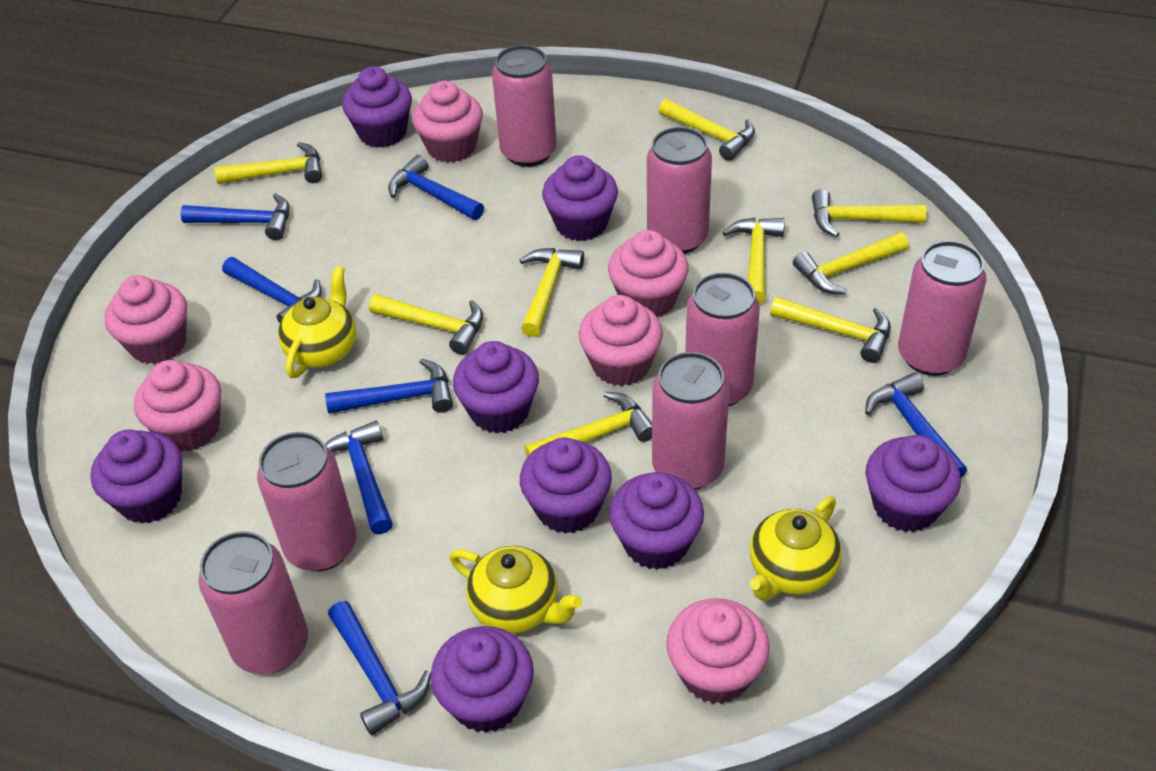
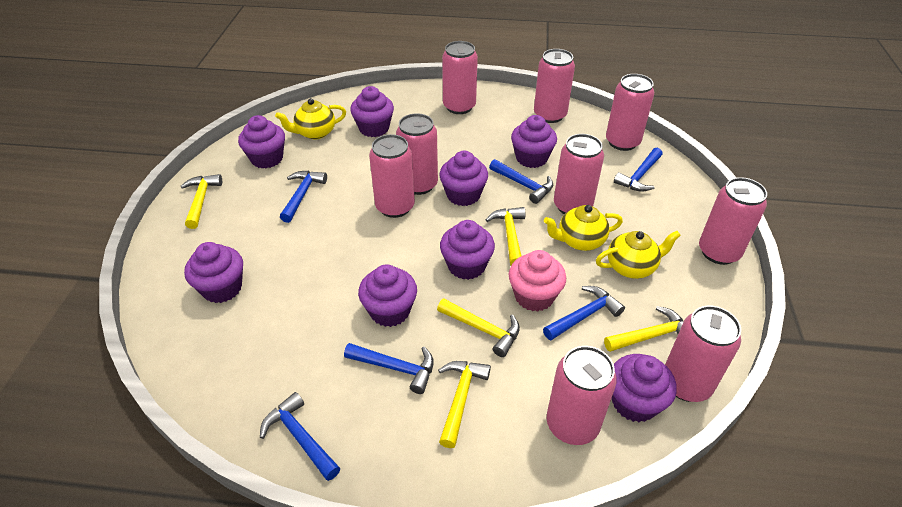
blue hammer: [180,193,290,240] [222,257,322,323] [325,359,453,414] [325,421,393,534] [328,601,431,735] [388,155,484,220] [865,373,967,477] = 7 -> [260,392,340,481] [280,171,327,223] [344,343,434,394] [489,159,553,204] [543,286,625,340] [614,148,663,192] = 6
pink can: [199,531,308,674] [257,432,357,571] [492,45,557,167] [647,127,712,254] [652,352,729,490] [685,272,760,407] [898,241,987,376] = 7 -> [369,134,415,218] [396,113,438,195] [442,41,478,114] [534,49,575,123] [547,346,617,445] [554,134,604,214] [606,74,654,151] [665,305,741,402] [699,177,767,265] = 9
pink cupcake: [105,276,187,364] [134,360,221,452] [412,81,483,163] [579,295,663,386] [608,230,688,317] [666,598,770,704] = 6 -> [509,250,566,312] = 1
yellow hammer: [215,142,322,184] [369,294,483,355] [520,248,584,337] [525,392,652,457] [659,99,755,161] [722,218,785,304] [770,297,891,363] [793,232,909,294] [812,189,927,237] = 9 -> [181,174,222,229] [437,299,520,357] [438,361,491,448] [486,207,525,265] [604,306,683,352] = 5

